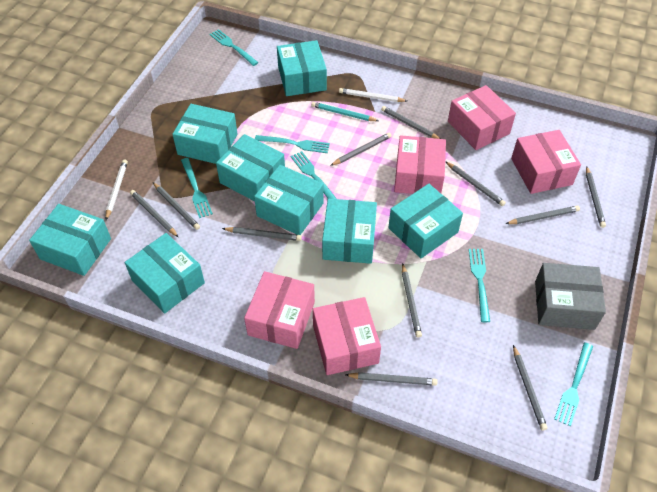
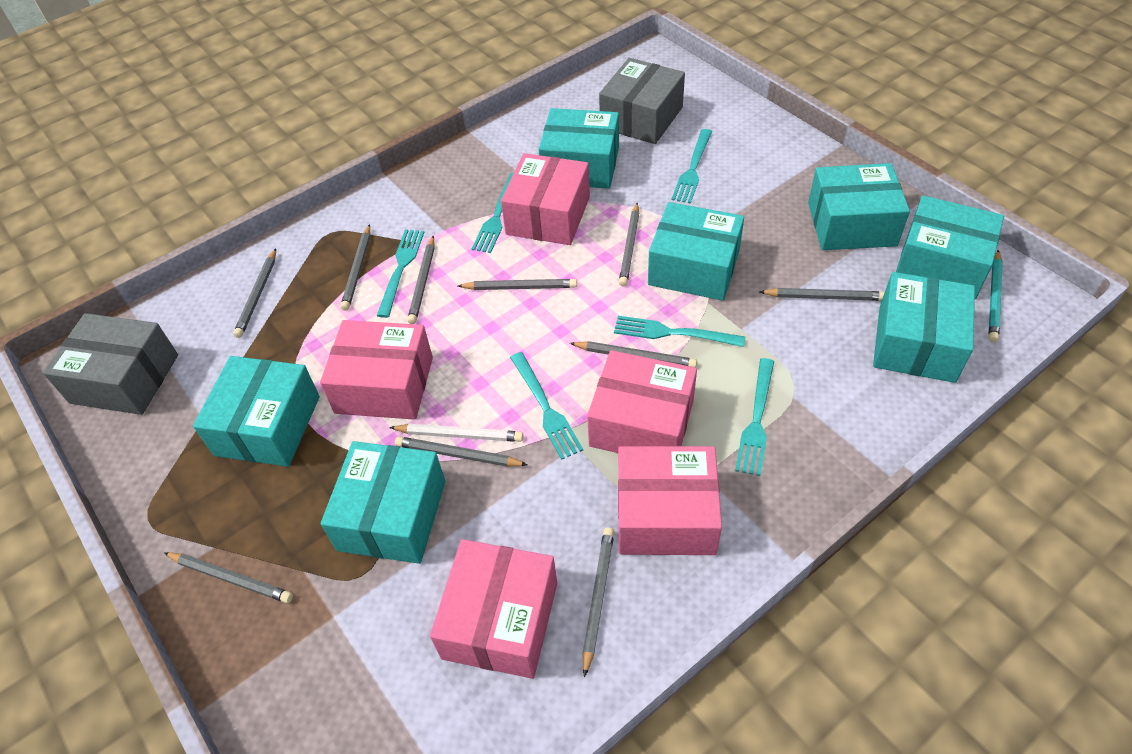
grey box: [535,263,606,330] = 1 -> [43,313,178,415] [599,58,685,144] = 2
grey pencil: [130,190,178,237] [153,182,200,230] [222,227,302,241] [330,133,392,166] [346,372,438,386] [381,106,440,139] [402,263,422,338] [445,161,506,206] [505,206,580,224] [513,345,547,431] [586,166,606,228] = 11 -> [164,552,293,603] [233,248,276,338] [340,224,370,311] [395,436,528,467] [407,235,435,324] [458,279,577,290] [570,341,697,368] [582,527,614,677] [619,203,639,286] [760,288,885,301] = 10
turquoise box: [29,204,111,276] [125,233,205,313] [172,104,238,164] [216,134,285,201] [254,165,324,235] [277,40,327,96] [322,199,377,264] [388,184,463,258] = 8 -> [193,356,320,467] [321,441,445,564] [539,108,619,189] [648,202,744,301] [808,163,910,250] [873,272,975,383] [896,196,1004,299] = 7
white pencil: [105,159,128,220] [339,88,407,102] = 2 -> [389,424,523,442] = 1

